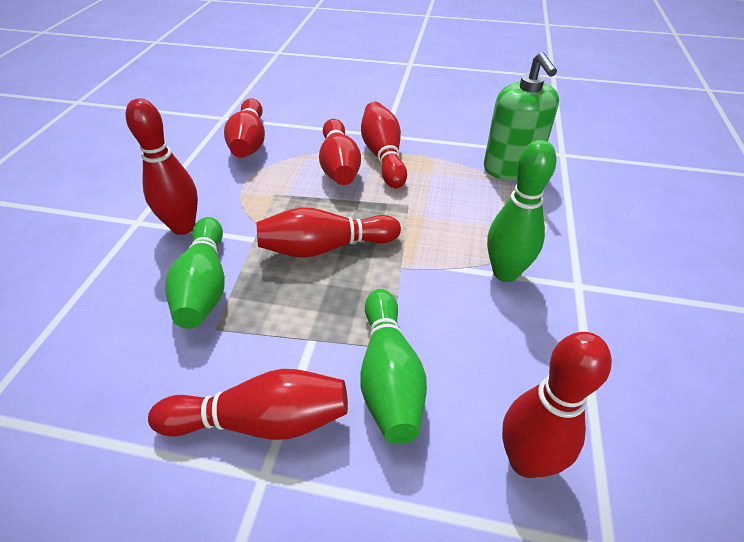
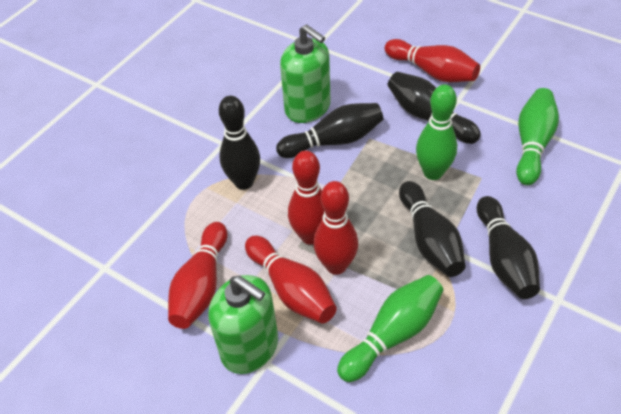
black bowling pin: none = 0 -> [219,96,260,190] [276,103,383,158] [387,72,481,144] [399,181,466,277] [477,196,540,299] = 5
green soap dispenser: [484,52,559,180] = 1 -> [208,275,278,374] [280,24,331,123] = 2
red bowling pin: [126,98,198,235] [148,369,348,440] [224,98,265,158] [256,207,401,258] [319,119,361,185] [361,102,407,188] [502,332,612,478] = 7 -> [168,222,227,329] [245,236,337,324] [288,151,324,245] [314,181,358,275] [385,39,480,82] = 5

